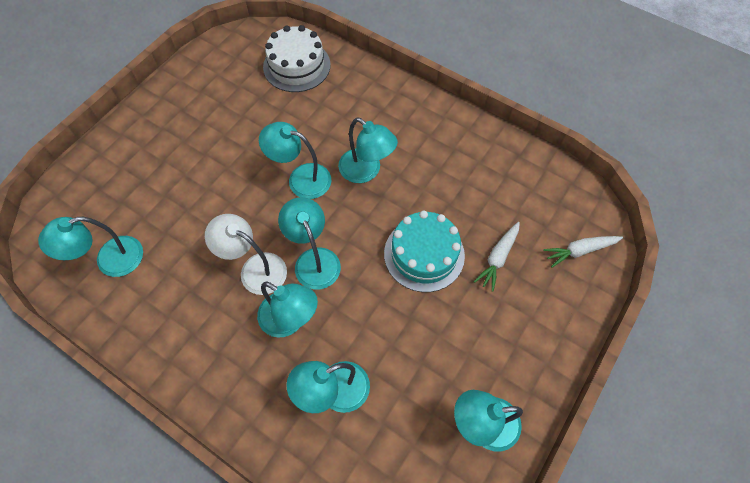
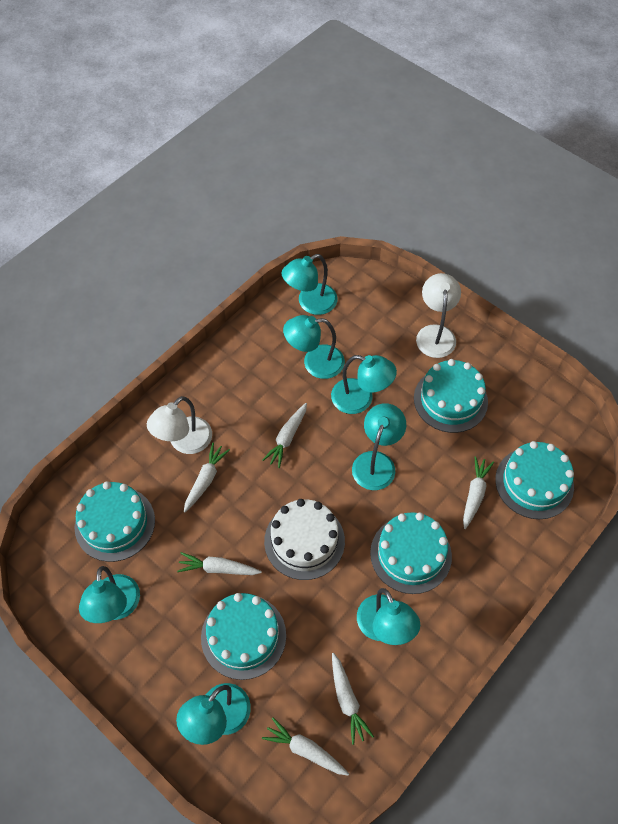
turquoise cake: [384,211,465,292] = 1 -> [74,481,155,562] [201,593,286,680] [370,512,452,594] [414,359,488,433] [495,441,574,519] = 5
white carrot: [474,222,520,292] [543,236,623,268] = 2 -> [177,552,262,575] [184,443,230,512] [262,403,307,468] [262,718,349,776] [332,653,374,745] [463,456,494,529] = 6
white lamp: [205,214,287,295] = 1 -> [147,396,212,454] [416,273,461,358] = 2

